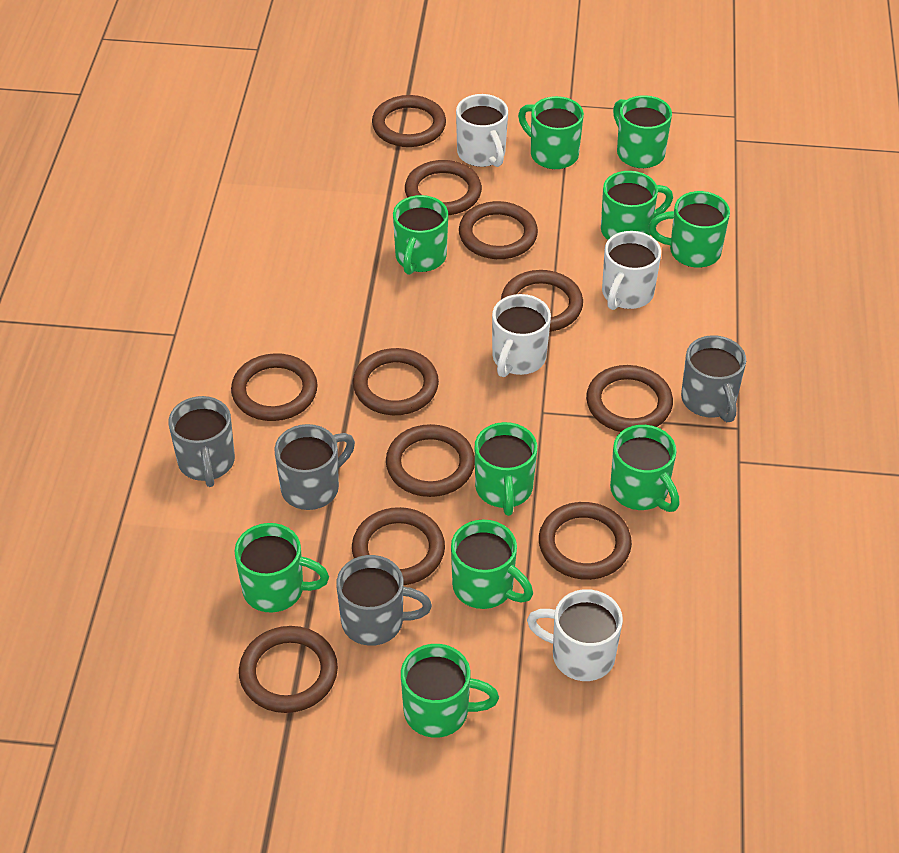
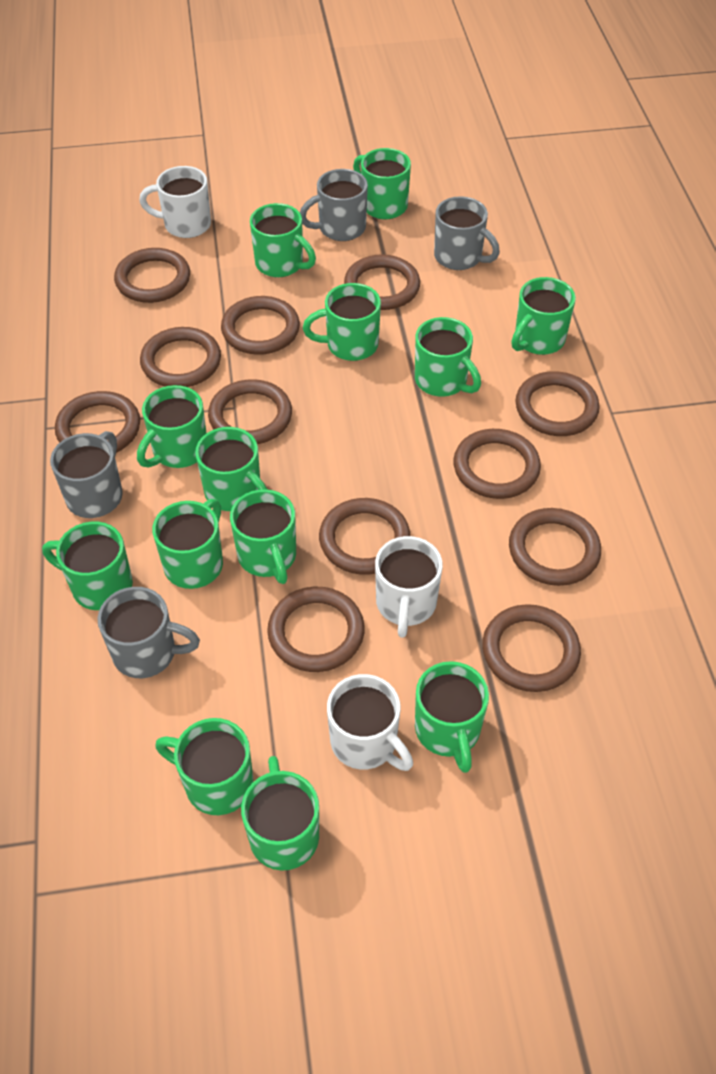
brown ring: [231,353,318,421] [239,626,338,713] [352,507,445,585] [353,348,439,415] [372,95,446,147] [386,424,475,497] [405,160,482,215] [459,201,538,259] [501,270,583,332] [539,502,632,580] [586,365,673,432] = 11 -> [55,391,140,453] [114,248,190,303] [140,327,221,387] [208,379,292,444] [221,296,300,355] [267,587,365,672] [319,498,410,575] [344,254,420,310] [453,429,541,499] [482,604,581,692] [509,508,601,586] [515,371,600,436] = 12
green mug: [235,523,329,613] [393,195,448,275] [401,644,499,738] [451,520,533,609] [475,422,537,516] [518,96,584,169] [601,171,673,240] [610,425,680,512] [613,95,672,168] [649,191,730,268] = 10 -> [42,522,133,610] [137,385,206,468] [152,499,223,589] [155,718,254,815] [195,427,268,511] [230,489,296,584] [241,756,319,871] [250,203,316,277] [303,283,381,361] [353,148,411,219] [415,317,481,397] [415,661,489,773] [511,277,576,355] = 13
white mug: [456,94,508,167] [492,294,551,377] [527,589,623,681] [602,231,661,310] = 4 -> [139,166,211,238] [327,674,413,771] [375,536,443,638] = 3

